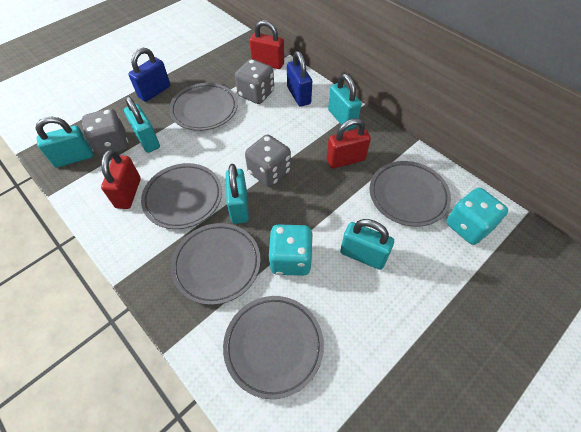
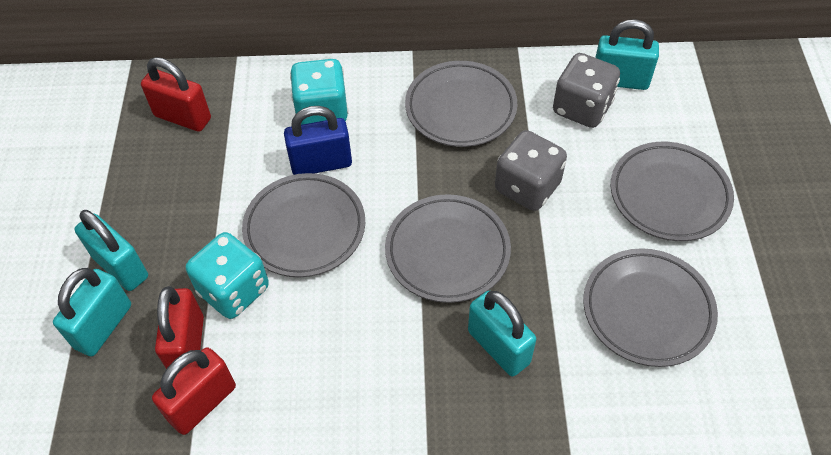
blue padlock: [128,48,170,102] [287,51,312,107] = 2 -> [284,106,352,175] = 1
grey dice: [82,109,128,156] [235,59,274,104] [245,135,291,187] = 3 -> [495,130,567,211] [553,53,620,128] = 2
turquoise padlock: [36,117,93,168] [124,96,160,153] [226,164,249,224] [328,74,361,130] [340,219,394,270] = 5 -> [53,268,131,357] [74,210,148,291] [468,291,536,377] [595,19,659,90] = 4

